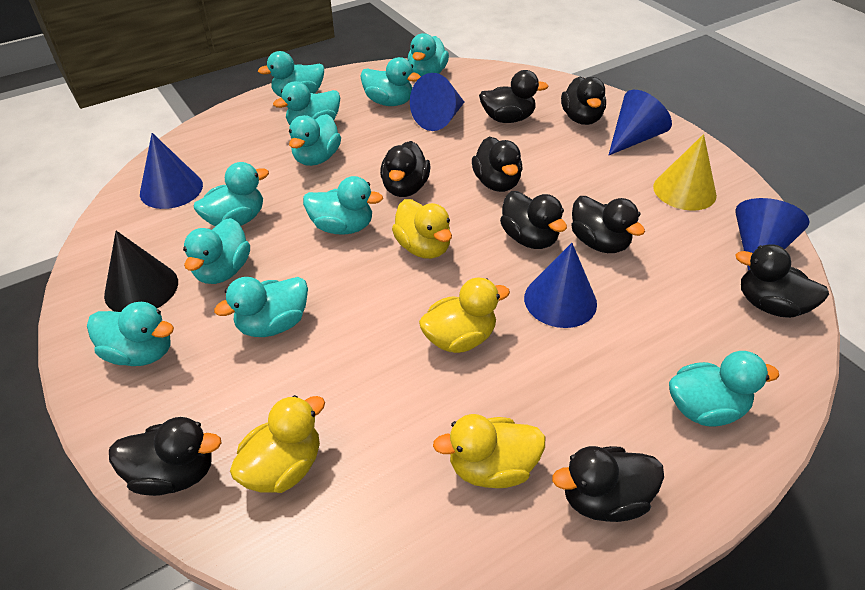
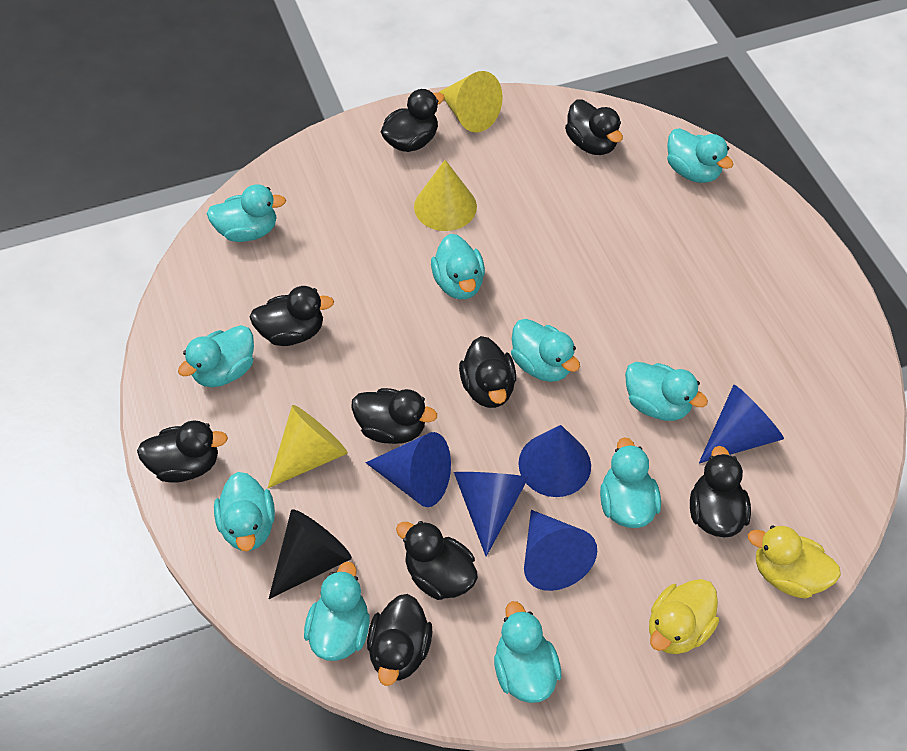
turquoise duck: [87,302,174,366] [183,218,250,284] [194,162,269,226] [214,277,308,337] [258,51,324,98] [273,81,340,125] [289,114,341,166] [303,176,383,235] [360,57,421,106] [408,33,449,76] [669,351,779,427] = 11 -> [178,325,254,387] [206,184,286,242] [214,472,275,551] [304,562,370,661] [431,234,485,299] [494,601,561,703] [511,319,580,382] [600,437,661,528] [625,362,708,421] [667,128,733,183] = 10
yellow cone: [653,134,717,211] = 1 -> [268,405,348,488] [414,160,477,231] [439,71,503,133] = 3
yellow duck: [230,395,325,493] [392,199,452,259] [419,278,510,353] [433,414,545,488] = 4 -> [649,579,719,654] [748,526,841,599] = 2

